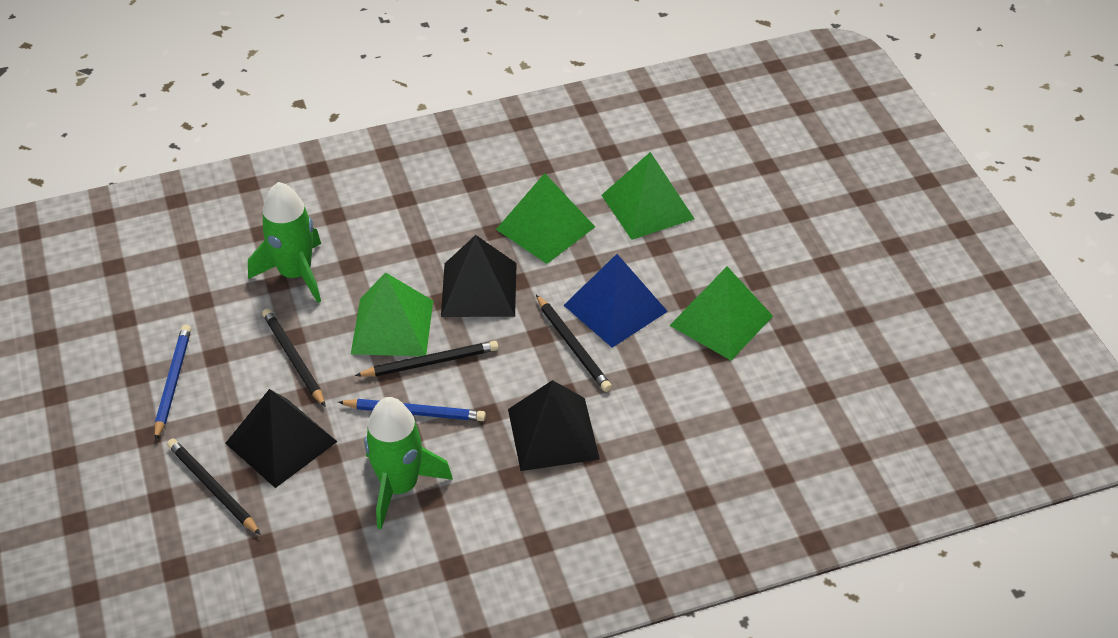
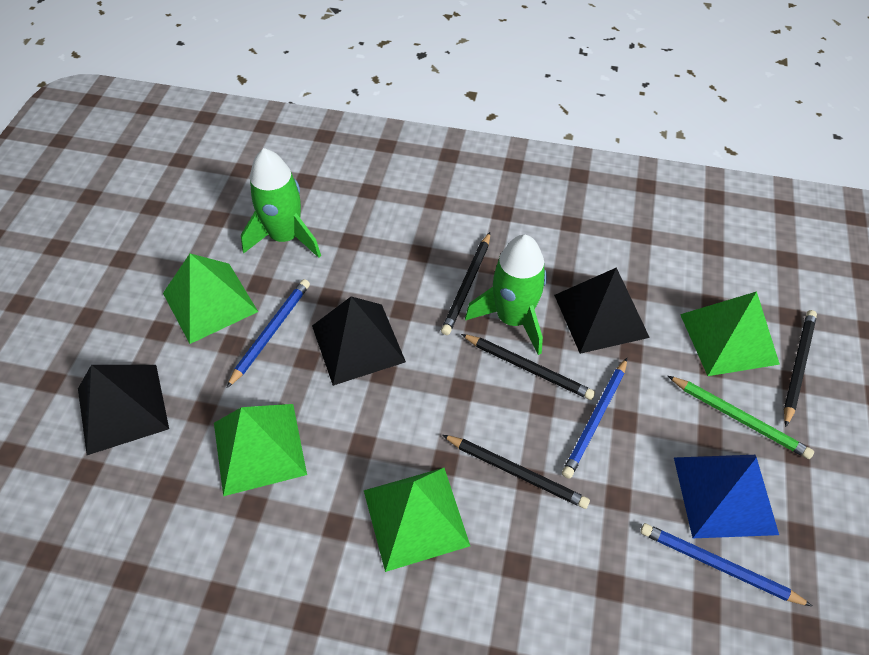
blue pencil: [155,325,191,441] [338,399,486,421] = 2 -> [227,279,310,388] [562,358,627,479] [640,523,812,606] = 3
green pencil: none = 0 -> [668,376,814,459] = 1

